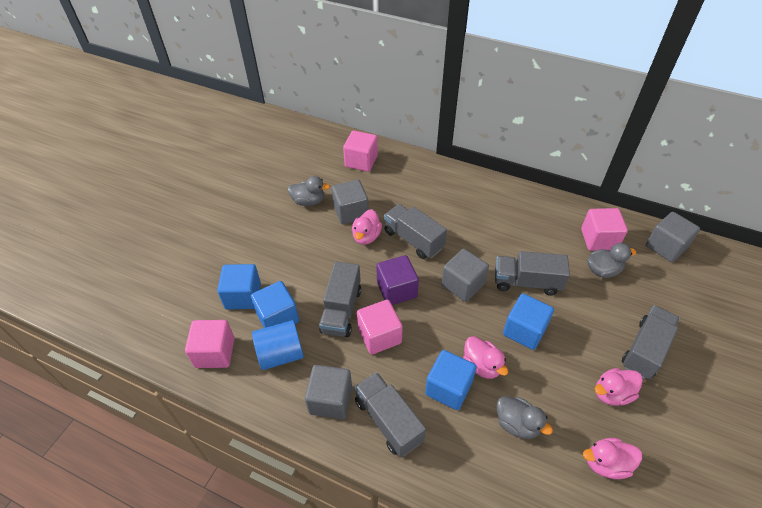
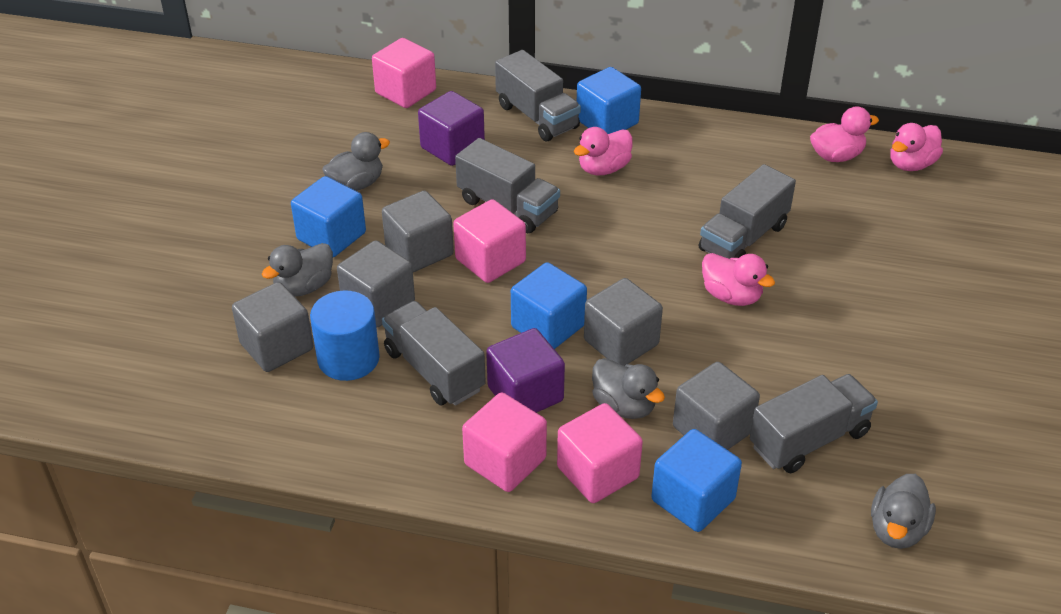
grey cube: [305,365,352,419] [332,180,369,225] [441,249,489,302] [646,212,700,262] = 4 -> [232,282,313,372] [337,240,415,327] [382,191,454,272] [584,278,663,366] [673,362,760,450] = 5
grey duck: [288,176,330,206] [497,396,553,439] [587,243,636,278] = 3 -> [262,243,333,297] [322,132,390,191] [592,358,665,419] [871,474,936,549] = 4
purple cube: [376,255,419,305] = 1 -> [418,91,485,166] [486,328,565,413] = 2

